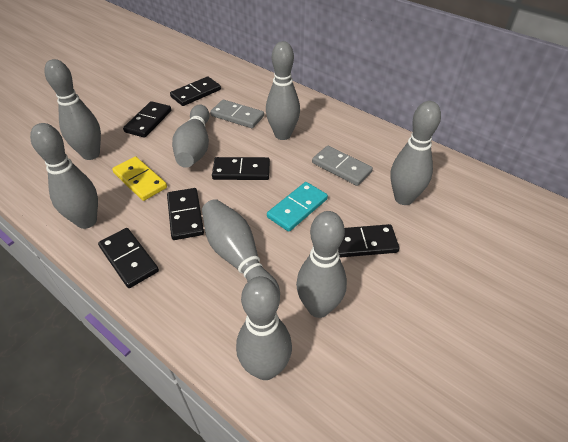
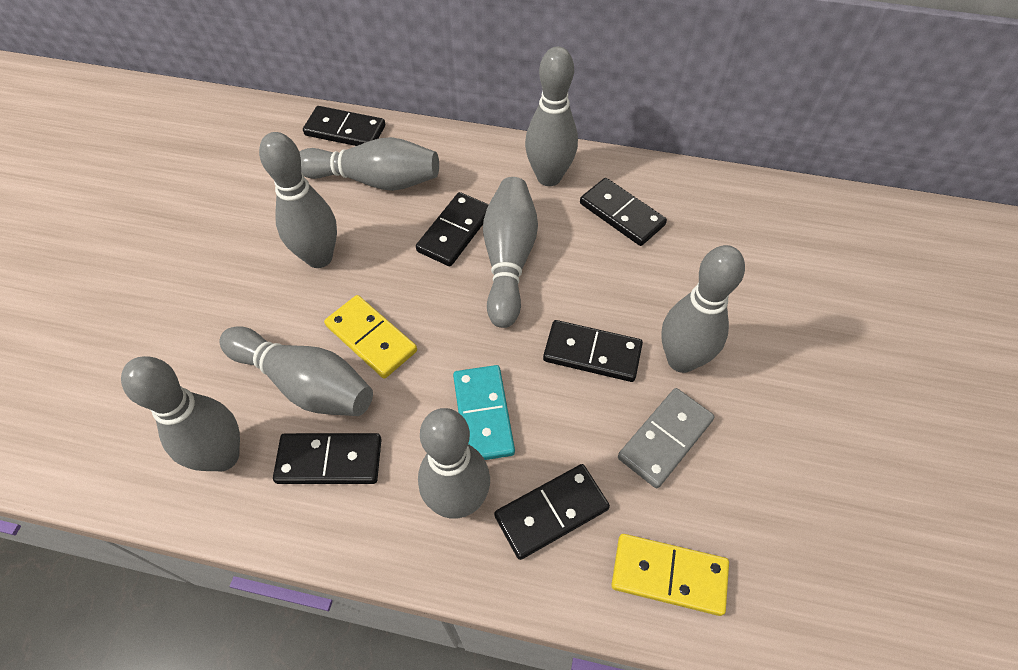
grey domino: [210,100,264,128] [312,146,373,186] = 2 -> [618,388,715,488] = 1
yellow domino: [112,156,167,201] = 1 -> [324,295,417,378] [611,534,729,616] = 2

